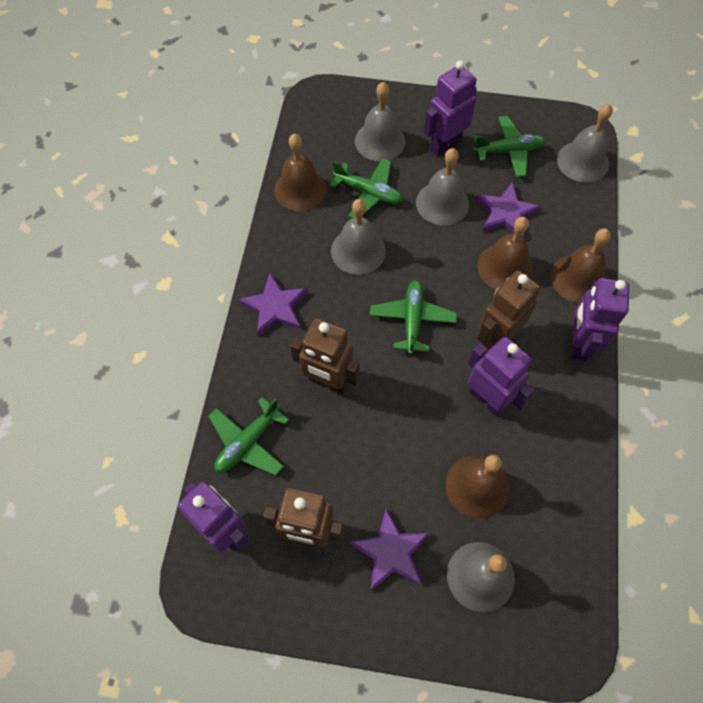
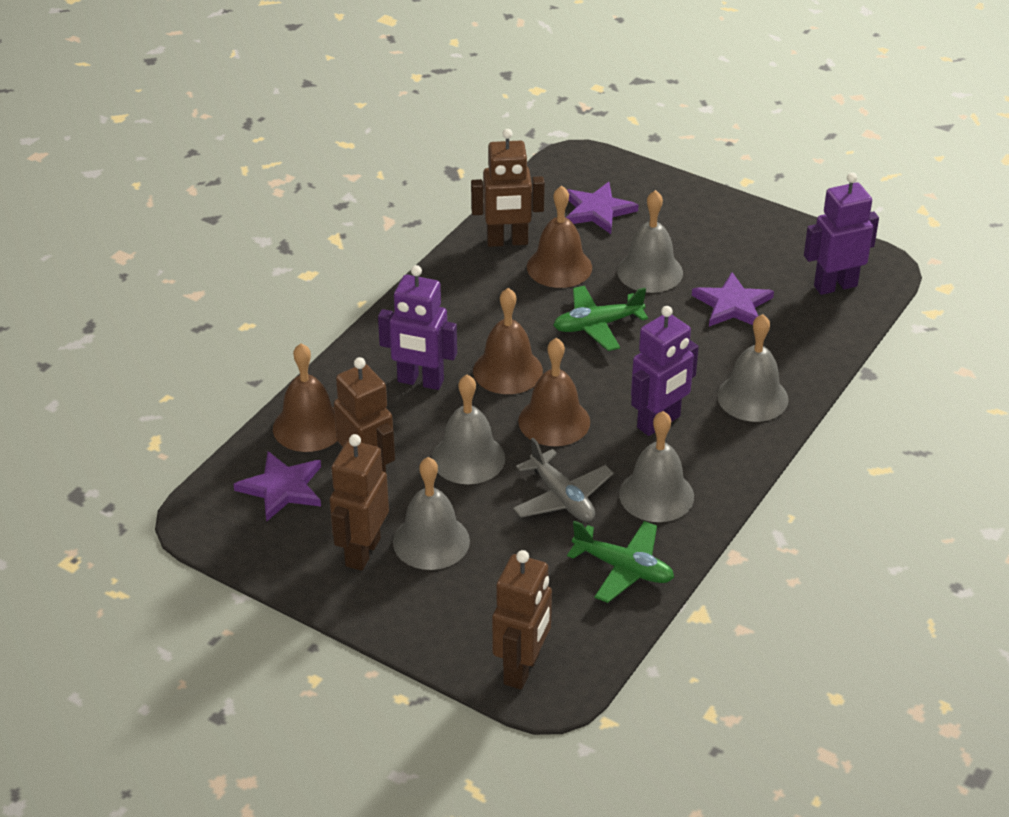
brown robot: [263,488,344,548] [290,318,360,394] [477,271,540,350] = 3 -> [330,434,389,571] [334,357,395,472] [471,129,545,247] [492,550,552,690] = 4
green plane: [208,397,289,475] [330,158,403,218] [370,280,457,355] [473,116,546,177] = 4 -> [553,286,648,351] [567,521,674,603] = 2
grey plane: none = 0 -> [513,438,614,522] = 1
purple robot: [178,481,250,552] [423,61,477,156] [468,337,535,417] [572,278,629,361] = 4 -> [378,265,457,390] [631,306,699,436] [804,173,879,295] = 3

